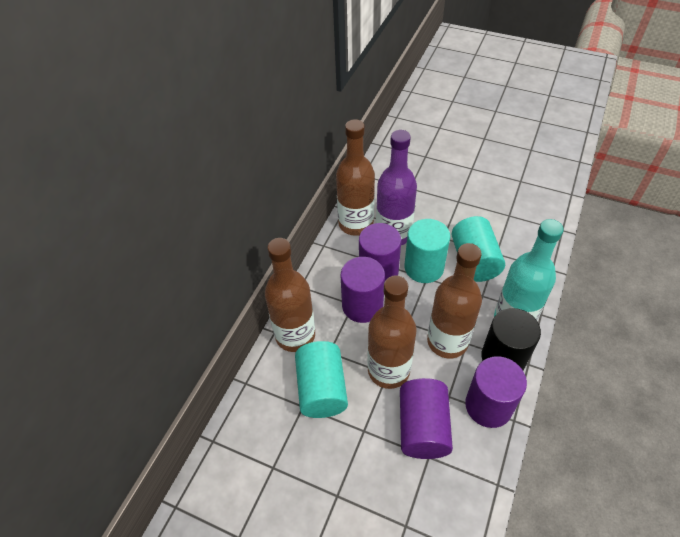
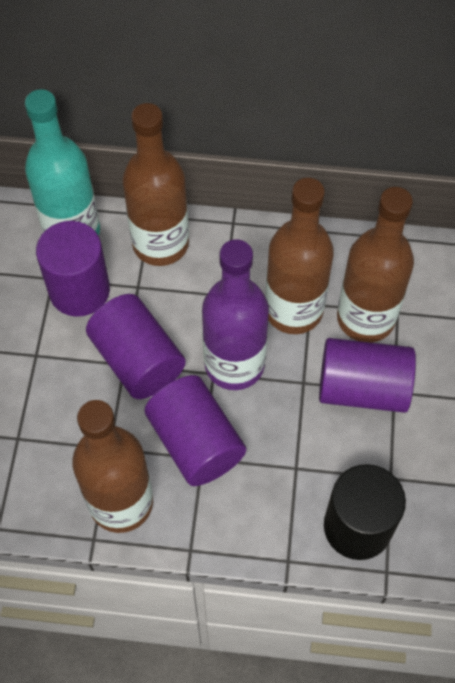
turquoise cylinder: [295,341,348,418] [405,219,450,283] [452,216,505,282] = 3 -> none = 0

